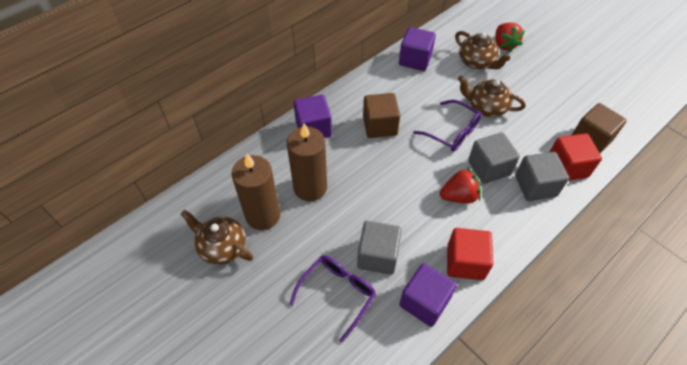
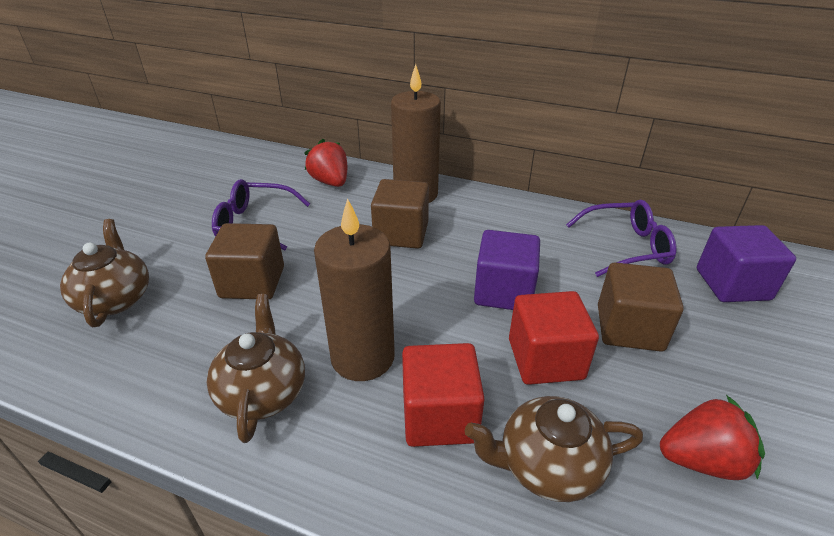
brown cube: [363,93,400,138] [572,103,627,153] = 2 -> [205,223,284,299] [371,179,429,249] [598,263,684,352] = 3
grey cube: [357,221,402,275] [468,132,520,184] [515,152,569,201] = 3 -> none = 0
purple cube: [294,95,332,138] [399,27,436,71] [399,263,457,327] = 3 -> [474,230,540,310] [697,225,796,302] = 2

